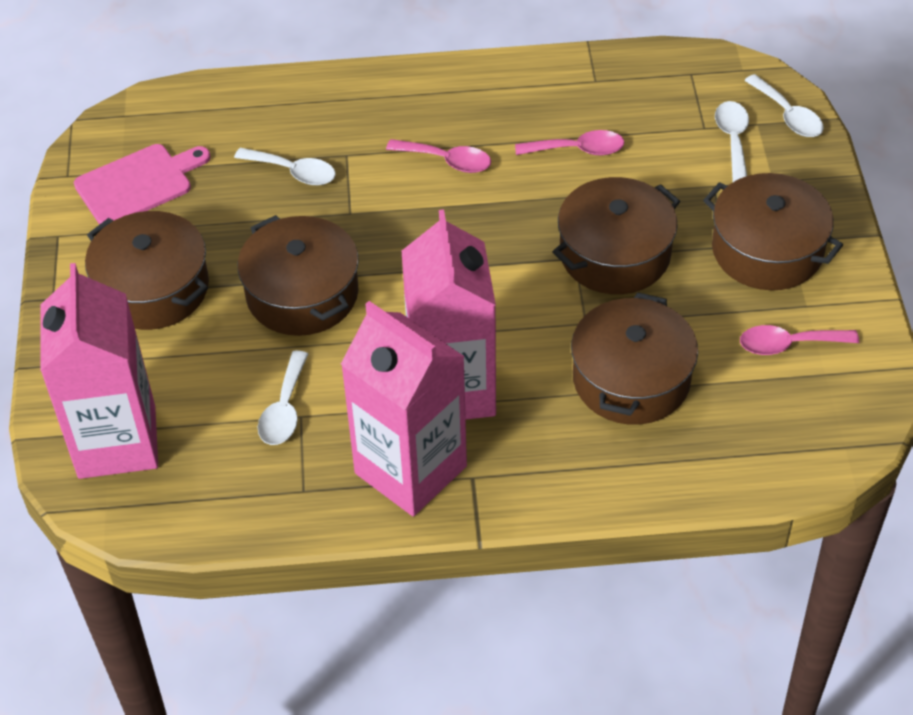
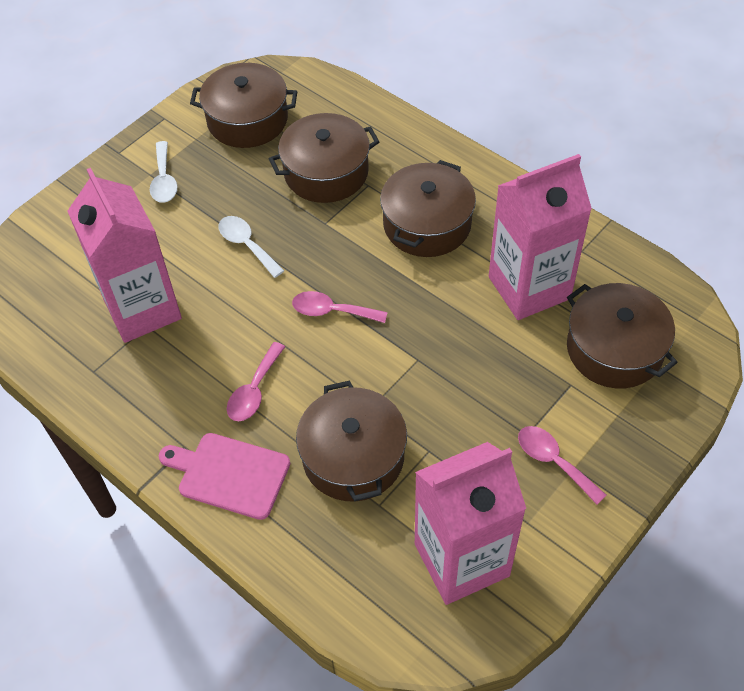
white spoon: [234,148,336,185] [258,350,308,445] [715,101,749,182] [744,74,824,137] = 4 -> [150,141,177,203] [218,216,284,278] = 2

